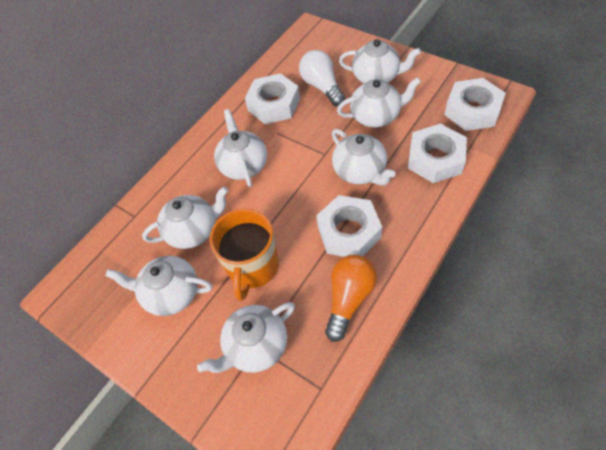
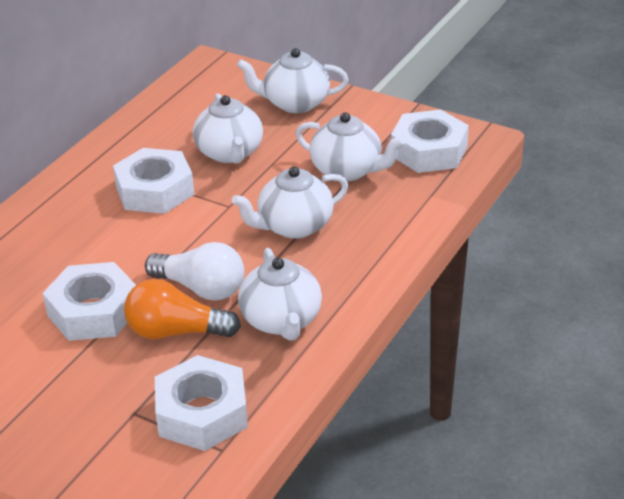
orange mug: [210,208,279,301] = 1 -> none = 0
white teapot: [105,256,212,316] [142,186,228,249] [197,302,295,373] [214,109,267,187] [332,129,396,185] [337,77,421,127] [339,39,421,84] = 7 -> [193,93,263,164] [232,166,348,239] [237,48,349,113] [238,248,322,341] [296,112,405,181] = 5

